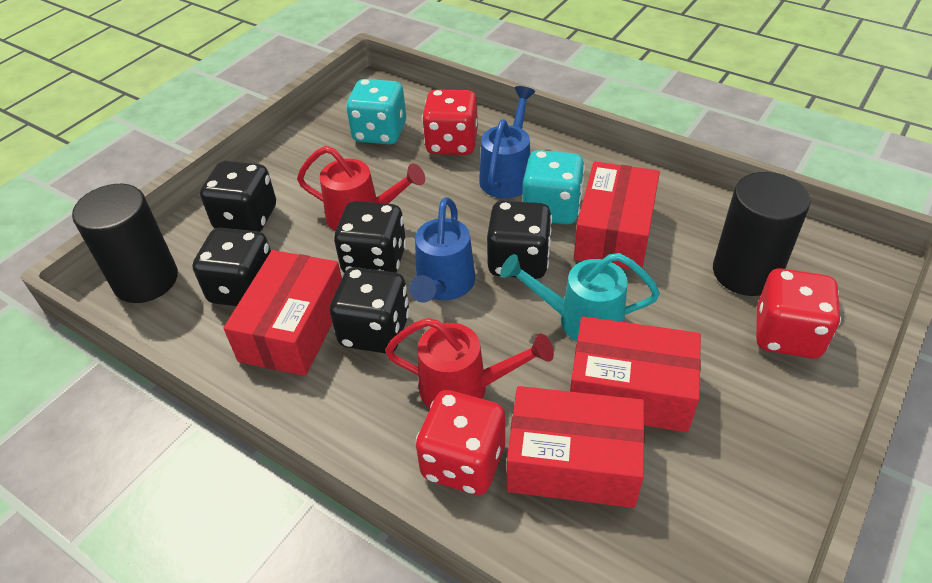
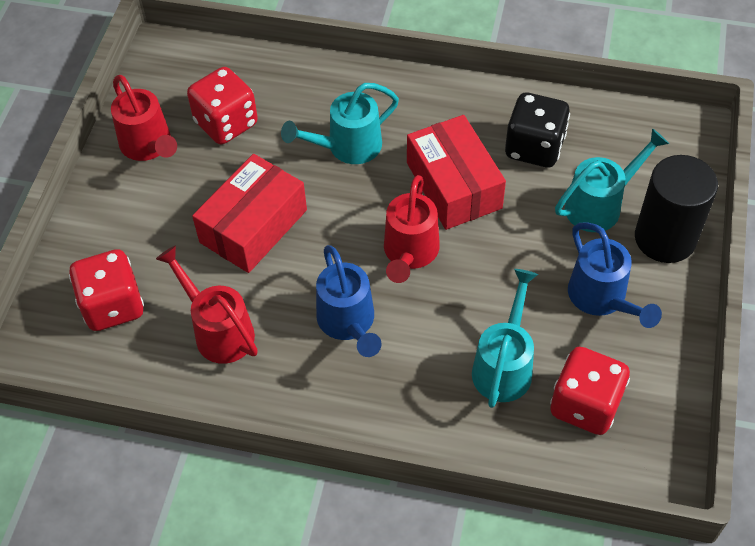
black cylinder: [72,184,178,303] [713,172,810,296] = 2 -> [635,155,718,263] = 1
black dice: [193,228,271,306] [200,161,276,232] [330,267,410,353] [334,201,407,273] [487,201,552,279] = 5 -> [505,93,570,168] = 1
red box: [223,250,342,376] [507,386,645,508] [570,316,701,432] [574,162,660,270] = 4 -> [192,154,307,273] [407,115,506,230] = 2
red watering can: [297,146,425,231] [385,318,554,408] = 2 -> [111,75,177,161] [156,245,258,364] [384,175,440,283] = 3
turquoise dice: [346,79,406,145] [522,150,585,224] = 2 -> none = 0
turquoise watering can: [500,253,660,342] = 1 -> [281,83,399,164] [472,269,538,408] [555,128,669,232] = 3

